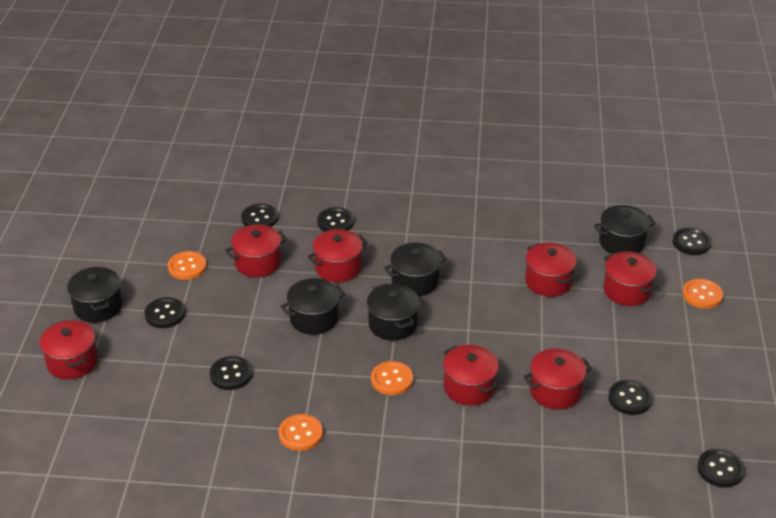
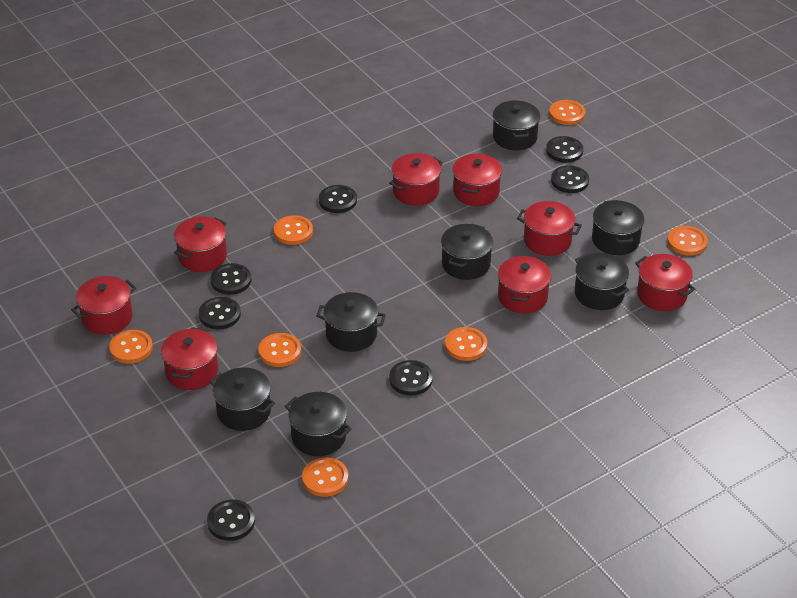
black pot: [67,267,122,323] [281,278,345,335] [367,284,420,341] [384,243,447,296] [594,205,656,254] = 5 -> [210,367,275,431] [285,392,352,456] [316,292,386,352] [441,223,493,280] [493,101,540,150] [575,253,629,310] [592,200,644,255] = 7
orange button: [167,251,207,280] [279,414,323,451] [371,361,413,395] [682,279,723,309] = 4 -> [109,330,153,364] [258,333,301,367] [274,215,313,245] [302,457,348,497] [445,327,487,361] [549,100,586,125] [667,226,708,256] = 7
red pot: [40,320,98,380] [225,224,287,277] [308,229,368,282] [443,345,499,406] [524,348,592,410] [525,243,577,297] [603,251,657,306] = 7 -> [71,276,136,335] [161,327,218,390] [174,216,227,272] [389,153,443,206] [453,154,502,206] [498,255,551,314] [517,201,582,256] [635,254,695,311] = 8

